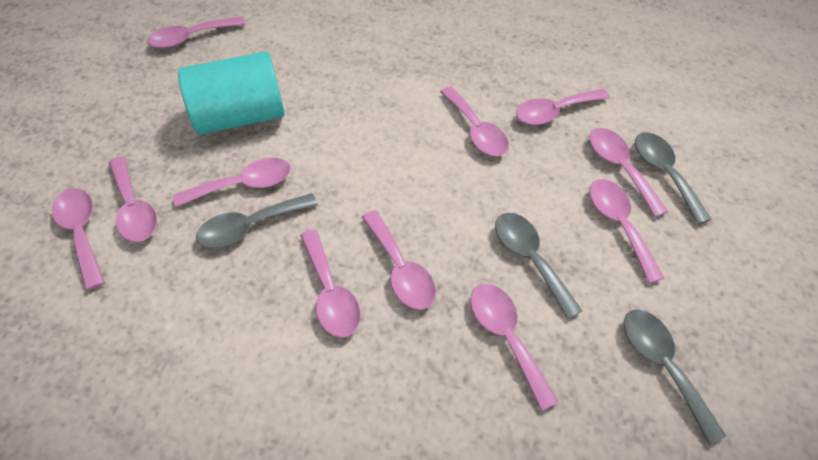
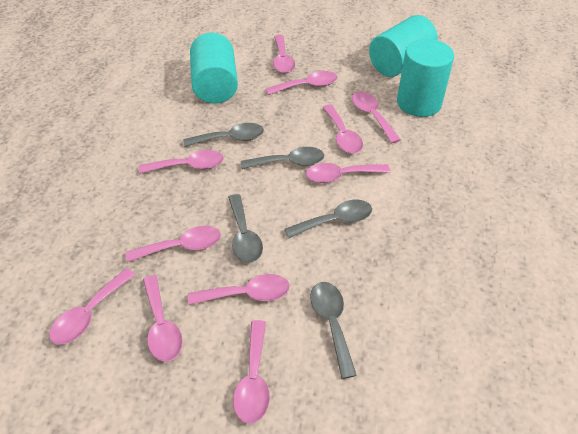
grey spoon: [196,193,318,248] [495,213,582,319] [624,309,726,445] [635,132,712,224] = 4 -> [183,123,264,147] [228,194,263,263] [241,147,324,169] [284,200,372,238] [310,282,357,379] = 5
turquoise cylinder: [178,51,285,135] = 1 -> [190,33,238,104] [369,15,438,77] [397,39,454,117] = 3

